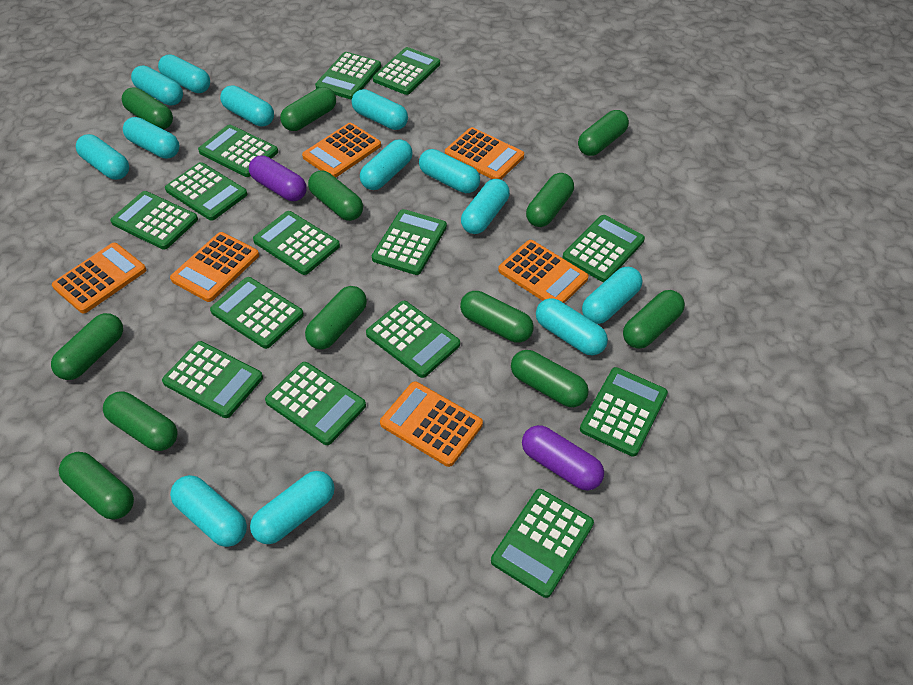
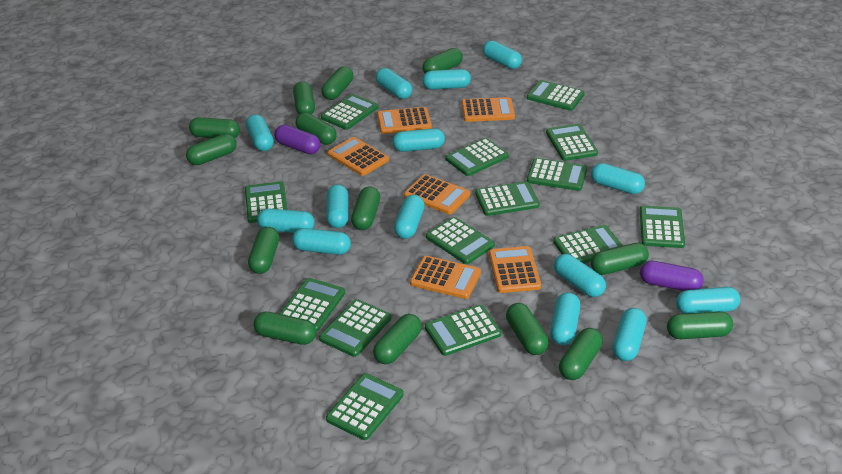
green capsule: [51,313,123,380] [59,452,134,520] [103,391,178,451] [122,87,173,129] [280,87,336,131] [305,286,367,349] [308,171,363,221] [460,291,534,343] [511,350,589,407] [526,173,574,227] [578,110,629,156] [623,290,685,349] = 12 -> [186,134,236,165] [189,117,240,138] [248,227,279,274] [254,312,316,345] [293,81,315,115] [296,113,337,145] [321,66,353,100] [351,186,380,230] [373,314,422,364] [422,48,463,73] [506,303,549,355] [559,328,603,380] [591,243,649,275] [667,311,733,339] = 14
turquoise capsule: [76,134,129,180] [123,117,179,159] [131,66,183,106] [158,54,210,93] [170,475,247,547] [220,85,274,127] [250,471,334,544] [352,89,408,130] [360,139,413,190] [419,149,480,193] [461,179,510,234] [536,298,608,355] [582,267,643,324] = 13 -> [246,114,274,151] [257,209,315,233] [292,228,351,255] [326,184,349,228] [376,68,412,99] [392,128,445,152] [394,195,424,239] [422,69,471,90] [483,40,522,69] [550,292,580,345] [554,254,606,297] [591,163,645,194] [613,308,647,361] [676,287,740,314] = 14

